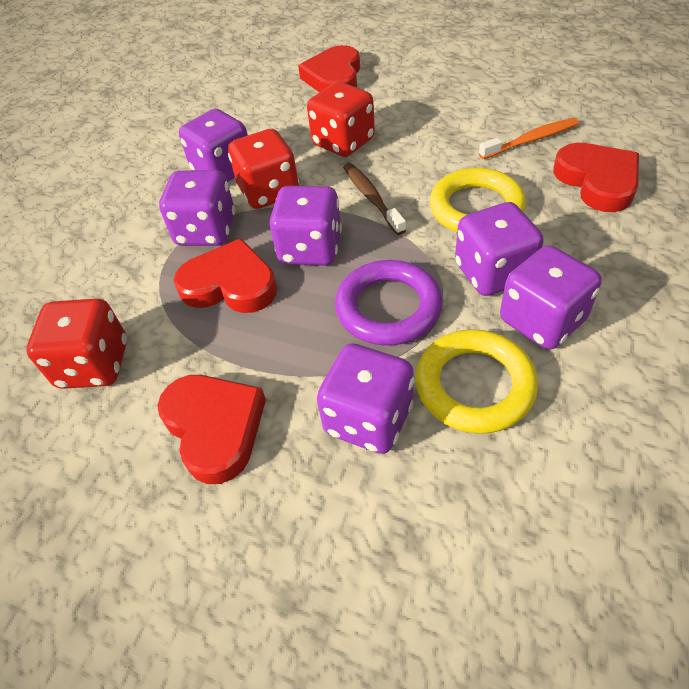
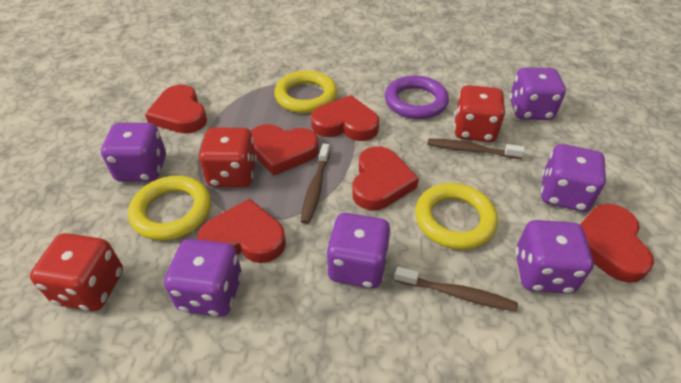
brown toothbrush: [343,163,406,235] = 1 -> [300,143,330,224] [395,267,518,312] [427,138,525,159] = 3
orange toothbrush: [479,118,579,159] = 1 -> none = 0
red heart: [158,375,266,484] [174,238,277,313] [298,45,360,92] [553,143,639,212] = 4 -> [145,85,207,133] [198,198,286,263] [251,124,319,176] [311,95,379,141] [352,146,419,210] [580,204,654,283] = 6
yellow ring: [415,329,538,434] [430,168,526,232] = 2 -> [128,176,211,240] [274,70,337,113] [415,183,498,250] = 3

